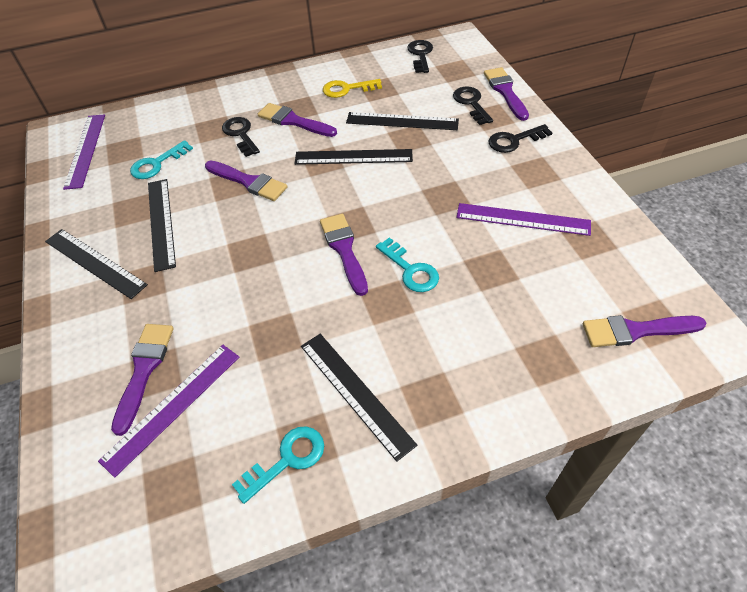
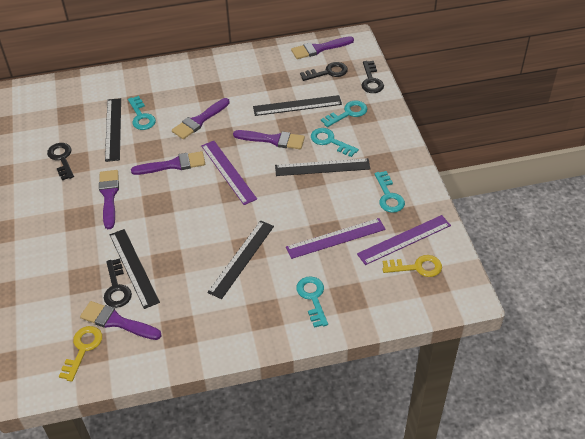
turquoise key: [130,140,193,179] [232,426,324,504] [376,238,439,292] = 3 -> [128,96,156,130] [296,276,328,328] [311,128,359,157] [321,101,367,127] [374,171,405,213] = 5
yellow key: [323,79,382,98] = 1 -> [59,326,102,382] [382,255,442,277] = 2

